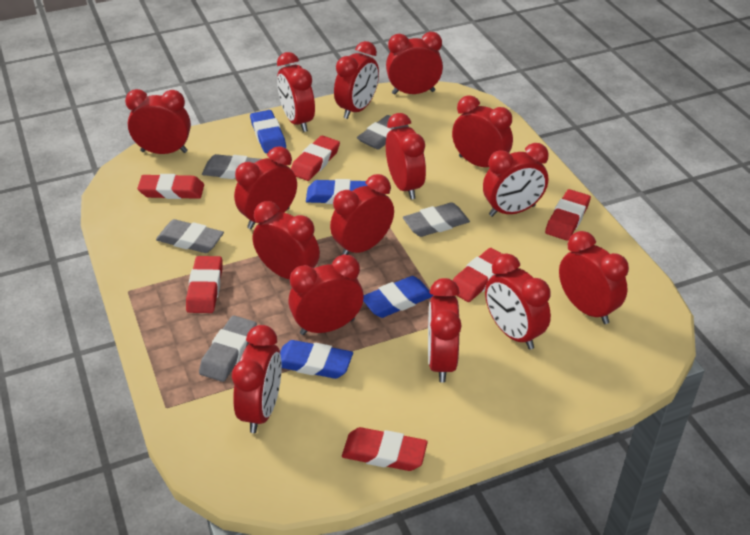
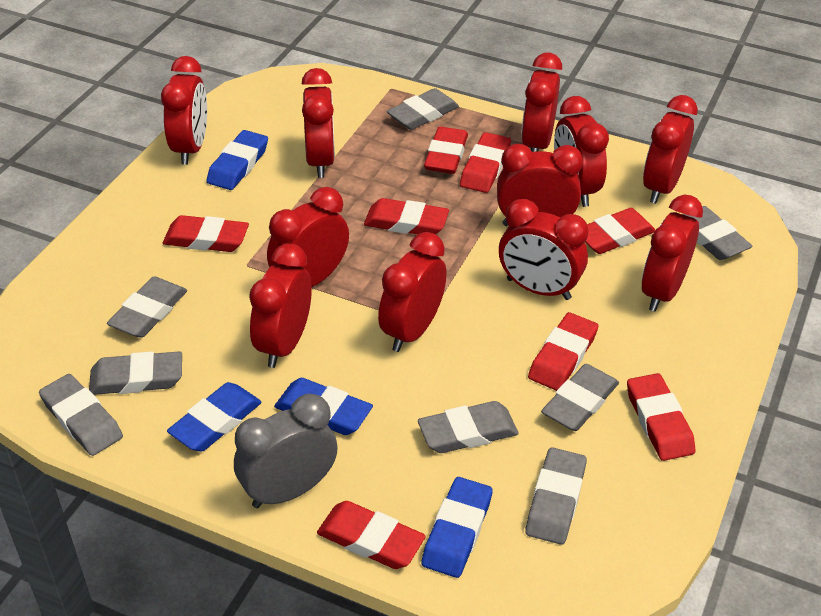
grey clock: none = 0 -> [234,393,338,508] = 1
grey eraser: [156,219,224,253] [199,315,257,382] [202,154,261,179] [357,115,409,150] [403,202,470,237] = 5 -> [39,374,123,456] [89,351,182,395] [107,277,187,338] [387,88,459,130] [418,401,519,453] [525,447,587,545] [541,364,619,431] [683,206,752,260] = 8
red clock: [125,89,191,154] [232,325,282,433] [234,146,297,229] [253,201,320,279] [277,52,315,132] [288,254,364,335] [330,174,394,255] [334,41,379,119] [386,32,443,95] [386,113,426,199] [428,278,462,383] [452,95,513,167] [483,143,548,217] [485,253,551,350] [559,231,629,324] = 15 -> [161,56,207,165] [249,243,312,368] [267,187,349,287] [302,68,335,178] [378,232,447,352] [497,144,583,226] [499,199,589,300] [521,53,562,152] [554,96,609,207] [642,195,703,312] [643,95,698,204] = 11
red eraser: [137,174,204,199] [186,256,222,313] [291,135,340,181] [342,427,428,471] [452,248,502,302] [545,189,591,241] = 6 -> [163,215,249,252] [317,501,426,569] [364,198,449,234] [424,127,468,174] [460,132,511,193] [528,312,598,391] [585,208,655,254] [627,373,696,461] = 8

